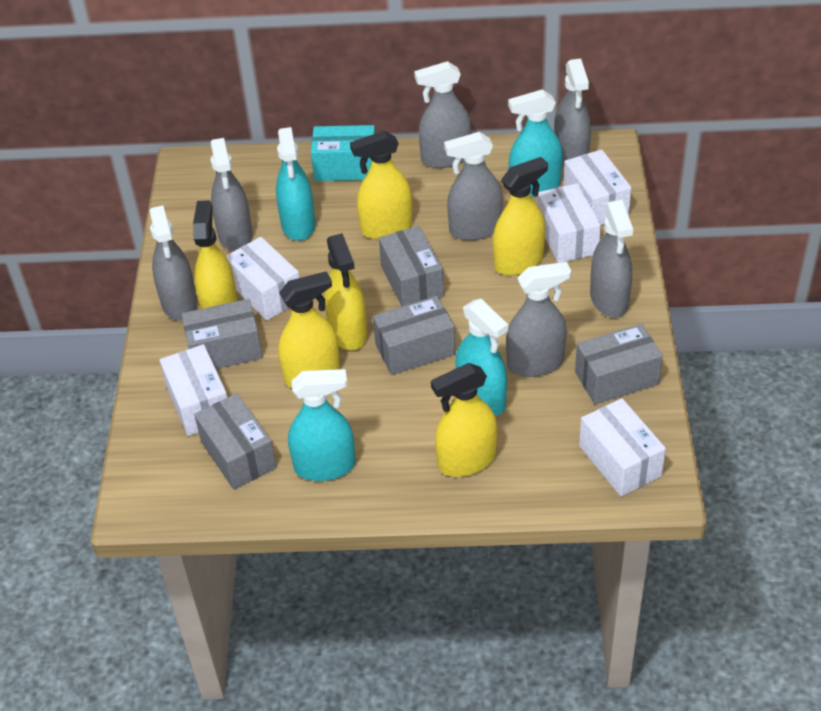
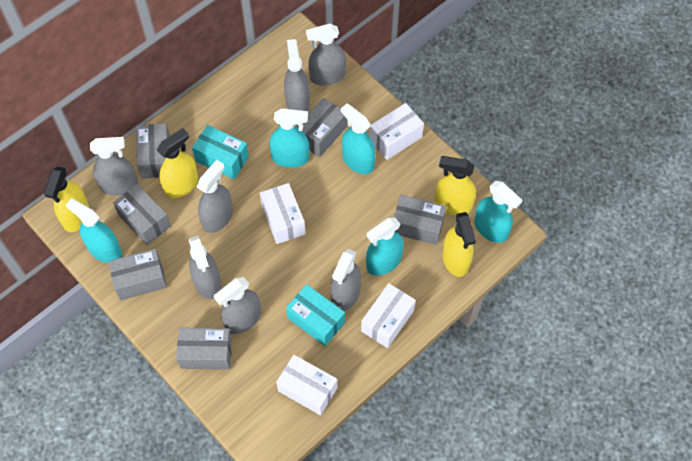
grey box: [182,299,263,369] [194,393,277,490] [373,296,455,375] [379,226,444,306] [575,324,663,404] = 5 -> [108,249,167,300] [113,184,171,245] [136,123,170,179] [176,328,232,370] [297,98,347,157] [394,195,446,245] = 6
turquoise box: [311,125,375,181] = 1 -> [192,125,249,179] [286,284,345,346] = 2
turquoise spray bottle: [276,127,315,241] [288,369,355,481] [455,299,508,416] [508,89,563,197] = 4 -> [66,198,122,263] [269,109,310,168] [341,104,376,174] [366,217,404,276] [474,181,523,243] = 5
white box: [160,344,227,436] [226,237,299,320] [538,183,601,263] [563,149,631,225] [579,398,666,496] = 5 -> [260,183,306,244] [276,355,337,415] [361,283,416,348] [369,103,424,160] = 4
yellow spray bottle: [193,200,238,309] [278,271,340,388] [324,233,367,350] [350,131,412,239] [431,363,497,477] [493,157,548,275] = 6 -> [44,167,89,232] [157,128,198,198] [434,156,476,215] [443,212,476,277] = 4

